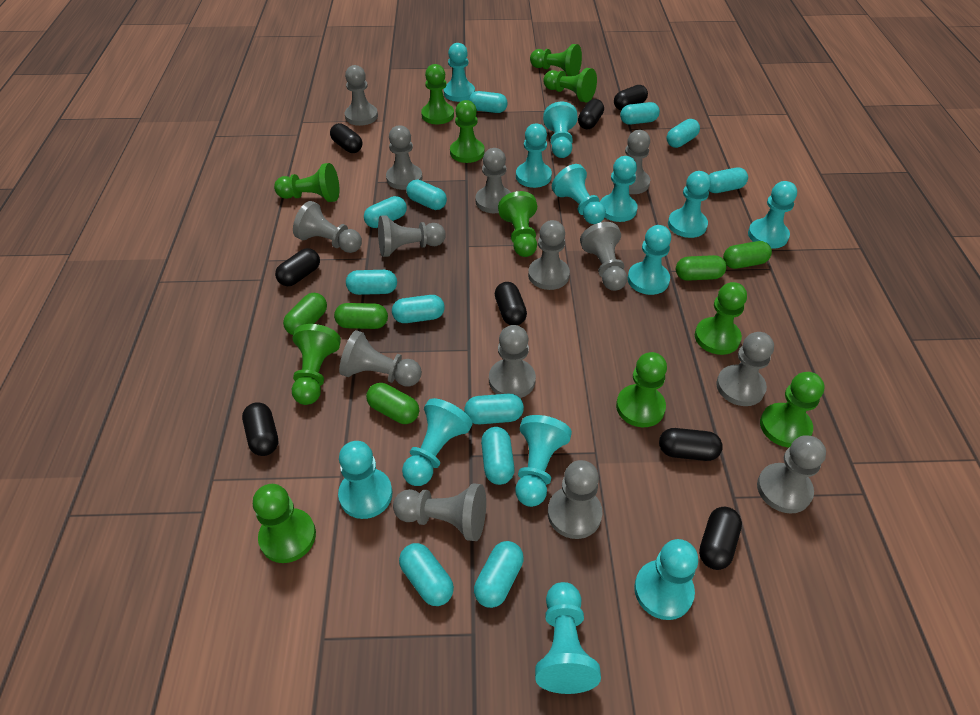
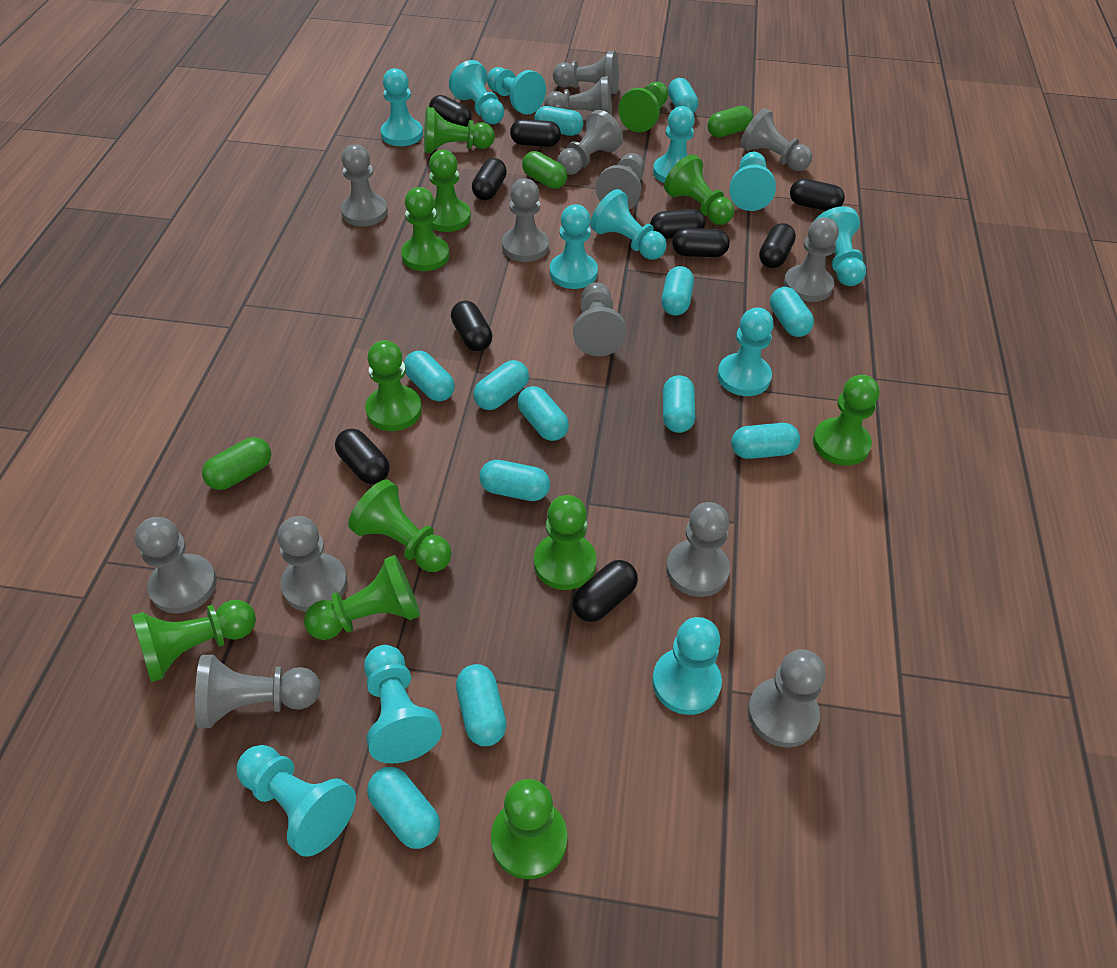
black capsule: [242,402,278,456] [275,248,320,286] [330,123,362,153] [495,282,527,325] [578,99,604,129] [614,85,648,110] [659,428,723,461] [699,507,742,570] = 8 -> [335,428,390,484] [429,95,472,127] [451,301,493,351] [472,158,507,200] [510,119,561,147] [572,560,638,622] [650,209,705,239] [672,228,730,257] [759,223,796,268] [790,179,845,211] = 10
green capsule: [283,293,327,335] [334,303,388,329] [366,383,419,424] [676,255,727,281] [723,241,772,269] = 5 -> [202,437,271,490] [522,151,567,189] [707,106,753,137] = 3
green pawn: [253,484,316,563] [274,163,339,202] [292,324,341,405] [421,64,454,124] [450,100,485,163] [498,191,537,257] [530,44,582,76] [544,68,597,103] [616,352,667,427] [695,282,747,355] [760,372,825,448] = 11 -> [132,600,256,682] [304,555,420,640] [348,479,452,572] [365,340,422,431] [401,187,450,271] [424,107,495,153] [429,150,471,232] [491,779,567,879] [534,495,597,590] [618,82,668,132] [664,155,734,225] [813,375,879,466] = 12
turquoise pawn: [338,441,392,519] [402,398,473,486] [444,43,475,102] [516,124,552,188] [516,415,572,507] [535,582,601,694] [543,102,578,158] [552,164,606,224] [600,156,638,222] [627,225,671,295] [634,539,698,620] [668,171,711,238] [748,181,797,249] = 13 -> [237,745,356,857] [364,645,442,764] [380,68,423,146] [449,60,504,124] [487,67,546,115] [550,204,598,289] [591,189,667,260] [652,617,722,715] [653,106,695,183] [717,308,774,396] [729,152,776,211] [814,206,866,286] = 12

